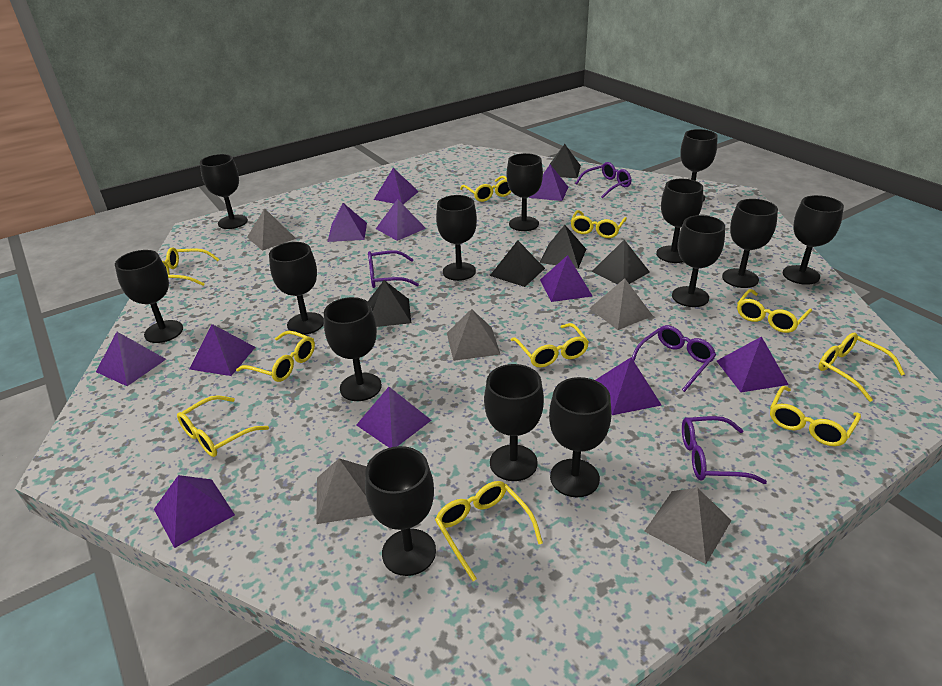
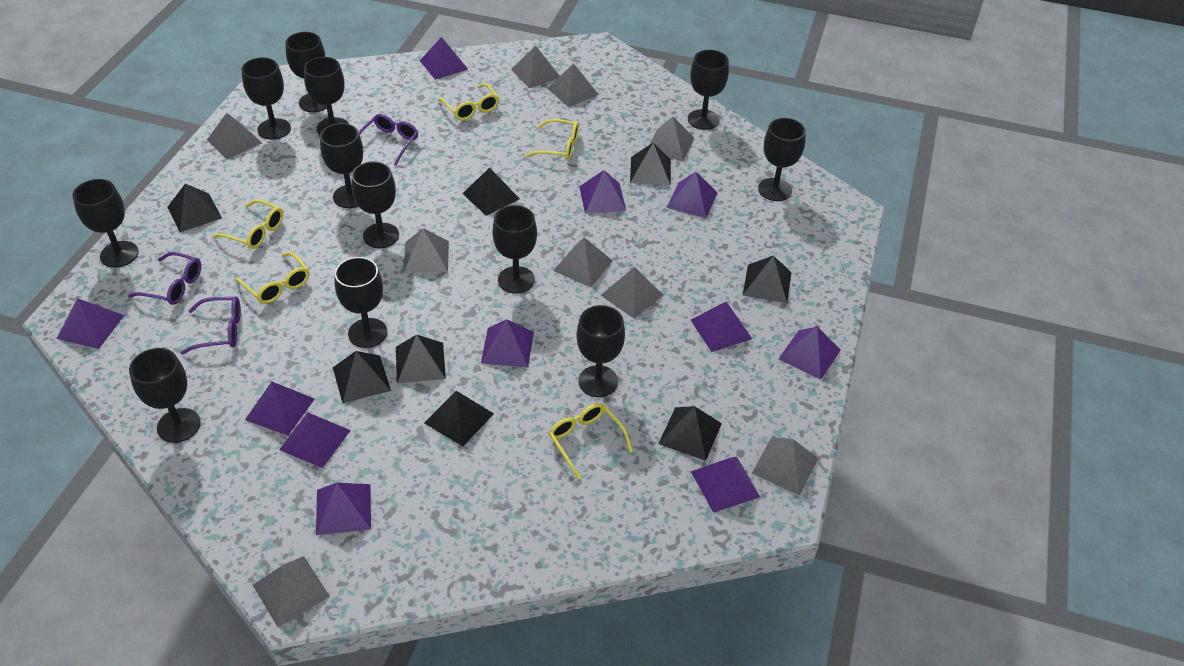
black goblet: [115,250,183,343] [200,154,248,229] [269,242,324,335] [324,297,382,401] [365,446,436,576] [436,195,477,281] [484,364,544,481] [506,153,543,231] [549,377,611,497] [656,179,703,263] [672,215,725,307] [680,129,718,201] [722,199,778,288] [783,195,844,285] = 14 -> [72,179,139,268] [129,348,201,443] [241,57,291,140] [285,32,327,112] [304,57,349,135] [320,123,363,208] [335,257,387,348] [351,161,399,248] [492,205,537,294] [576,305,625,397] [688,50,729,130] [758,118,806,201] = 12
black pyramid: [368,280,411,327] [490,240,545,287] [539,225,586,268] [550,144,581,178] [592,240,650,284] = 5 -> [168,184,222,232] [333,351,391,403] [396,335,446,384] [424,391,494,446] [462,168,520,216] [630,143,671,185] [658,406,722,461] [743,256,791,303] = 8
grey pyramid: [247,208,296,251] [316,458,373,524] [447,309,501,361] [589,278,653,330] [644,488,732,564] = 5 -> [207,113,262,159] [253,556,330,627] [403,228,449,273] [511,45,560,88] [547,63,599,107] [553,237,613,287] [601,267,663,318] [649,117,694,161] [752,437,818,495] = 9
purple glasses: [368,250,419,288] [575,162,632,199] [632,325,716,392] [682,416,767,484] = 4 -> [128,252,201,305] [181,296,241,355] [359,114,418,166] = 3
yellow glasses: [162,247,219,286] [177,395,269,457] [236,331,315,382] [435,481,543,581] [460,176,511,202] [511,323,589,368] [571,210,627,238] [737,289,812,333] [770,386,861,446] [818,333,905,402] = 10 -> [213,199,283,249] [235,252,309,304] [437,83,499,120] [525,119,579,160] [549,403,633,480] = 5

